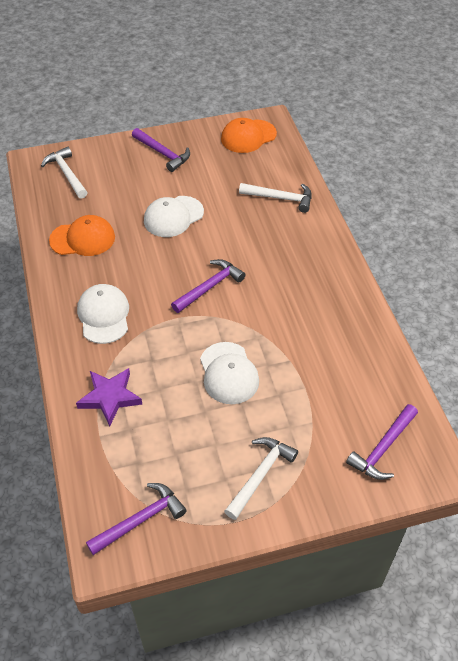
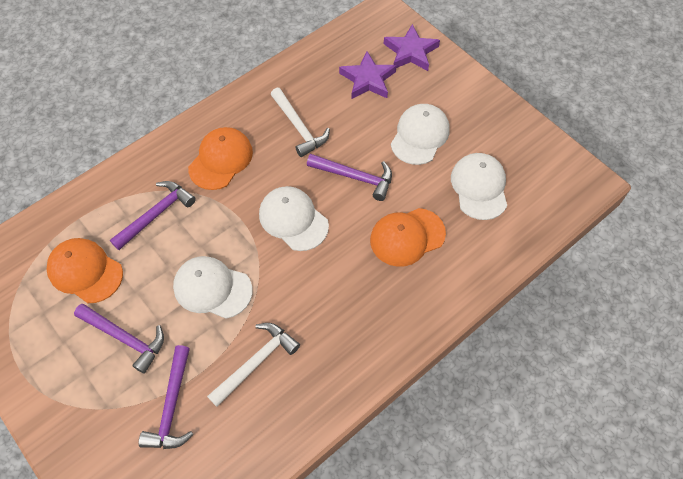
orange cap: [49,215,115,256] [221,118,277,153] = 2 -> [46,238,123,303] [188,127,253,190] [370,208,446,267] = 3
purple star: [76,368,142,426] = 1 -> [339,51,397,99] [384,24,440,71] = 2
white cap: [77,284,129,344] [144,196,204,237] [200,342,259,404] = 3 -> [173,256,253,319] [259,186,329,251] [391,104,450,165] [451,153,507,220] = 4
white hammer: [41,147,88,199] [224,437,298,520] [239,183,312,213] = 3 -> [207,323,300,407] [270,88,330,157] = 2

